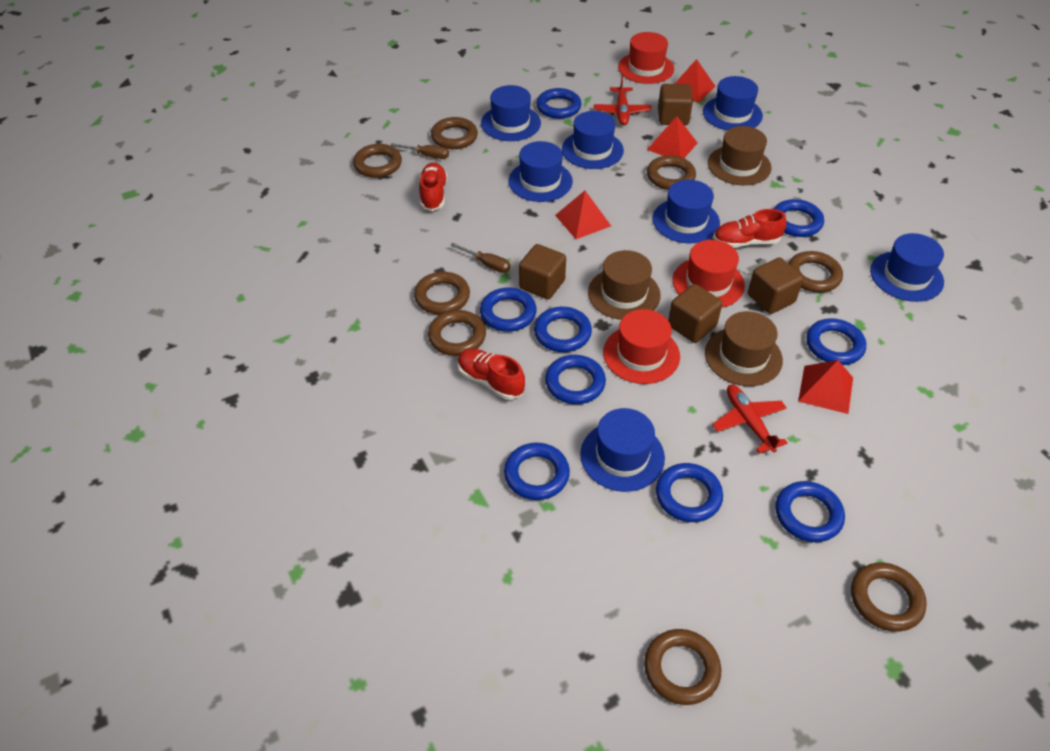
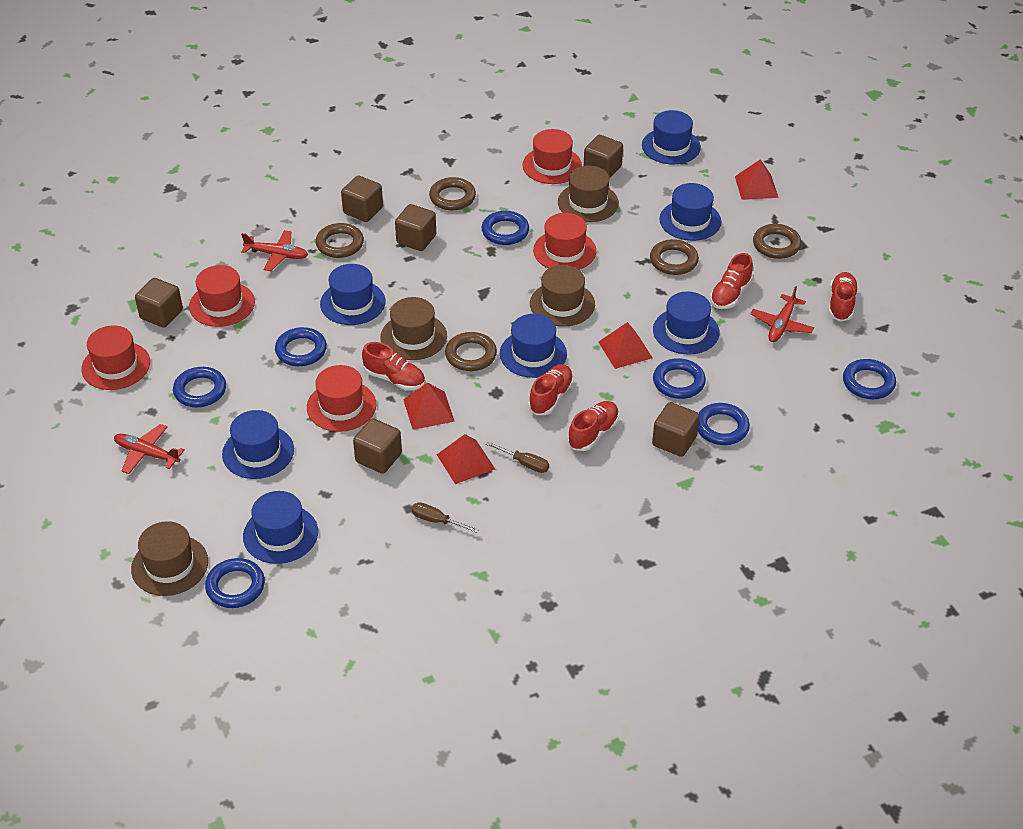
blue ring: [480,287,537,332] [504,443,570,500] [534,307,592,352] [536,88,581,119] [545,355,606,404] [656,463,723,522] [774,199,824,237] [775,481,845,542] [806,318,866,365] = 9 -> [173,367,226,407] [205,558,265,608] [275,327,327,366] [481,211,529,245] [653,358,706,399] [698,403,750,445] [843,359,896,399] = 7
brown cube: [519,244,566,299] [658,84,693,125] [668,284,722,343] [748,257,803,314] = 4 -> [135,278,183,328] [341,175,383,222] [353,418,402,474] [395,204,436,251] [584,135,623,178] [652,402,700,457] = 6
brown hat: [588,250,661,320] [705,311,783,386] [708,126,772,185] = 3 -> [131,521,208,596] [380,297,447,360] [530,265,595,327] [558,166,619,222] = 4
brown ring: [353,144,402,178] [414,272,470,314] [428,310,486,356] [431,117,478,149] [644,629,721,705] [647,155,696,190] [788,251,843,292] [851,563,927,632] = 8 -> [316,223,364,258] [429,177,476,210] [445,332,497,371] [650,239,699,275] [753,224,801,259] = 5
red hat: [603,309,680,384] [618,32,674,84] [673,240,745,308] = 3 -> [81,325,150,390] [189,265,255,327] [307,365,376,432] [522,129,582,184] [533,213,596,270] = 5
red plane: [594,76,652,125] [712,385,787,454] = 2 -> [114,424,185,474] [241,230,308,271] [751,286,814,342] = 3
red shoe: [419,162,447,211] [458,348,525,400] [713,209,786,248] = 3 -> [362,342,425,390] [528,364,574,415] [568,401,619,451] [710,253,753,309] [829,272,858,322] = 5

